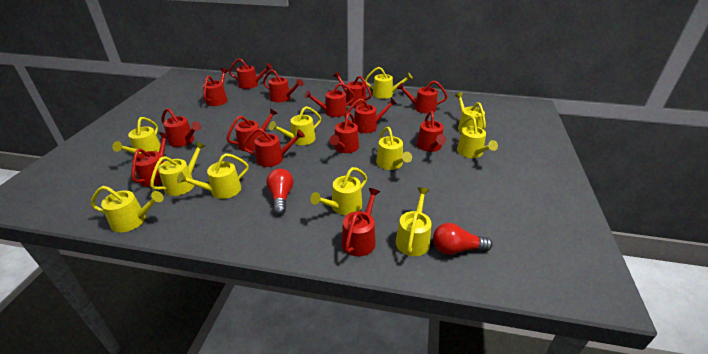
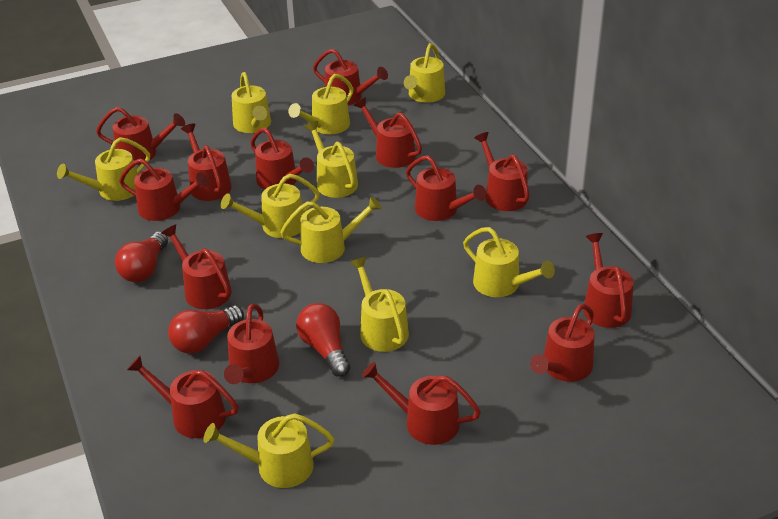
red light bulb: [266,169,293,215] [433,223,493,255] = 2 -> [115,232,168,282] [168,305,244,354] [296,303,351,377] = 3
yellow watering can: [91,186,164,232] [112,117,161,154] [150,142,205,196] [177,153,249,199] [269,106,321,145] [310,167,367,215] [365,67,413,99] [376,127,412,170] [396,187,431,256] [455,92,486,132] [457,117,498,158] = 11 -> [57,137,150,201] [203,413,334,488] [221,174,320,238] [232,72,271,133] [280,196,382,263] [288,74,354,134] [304,121,358,198] [350,257,409,352] [404,43,445,103] [463,227,555,297] = 10

